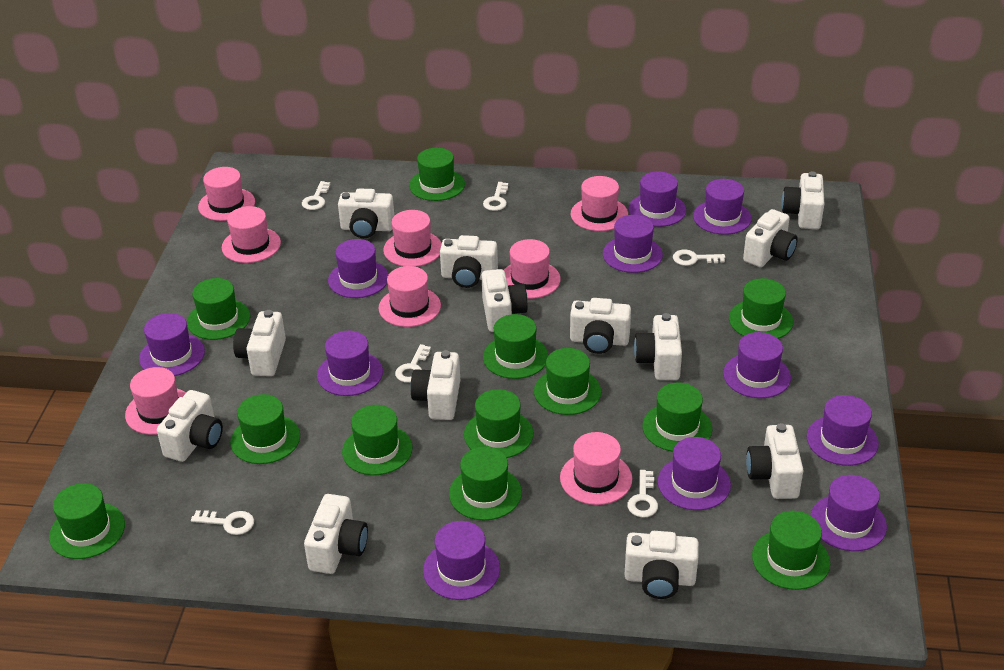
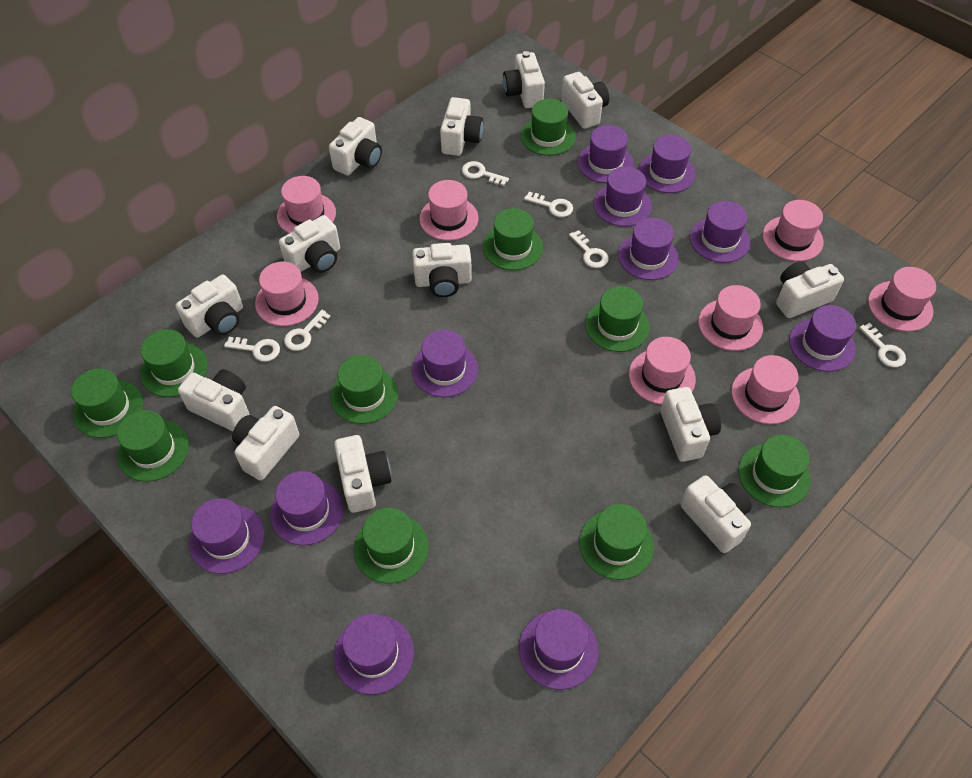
green hat: [49,483,125,559] [187,278,250,340] [230,394,300,464] [342,405,412,475] [409,148,465,201] [449,447,522,520] [464,389,533,458] [483,314,548,379] [534,348,601,415] [642,382,712,452] [729,278,793,339] [752,511,830,590] = 12 -> [71,368,143,438] [117,410,189,482] [140,329,208,397] [330,355,398,424] [354,508,429,584] [483,208,543,270] [521,99,576,156] [579,504,654,580] [585,286,650,352] [738,435,811,507] = 10

